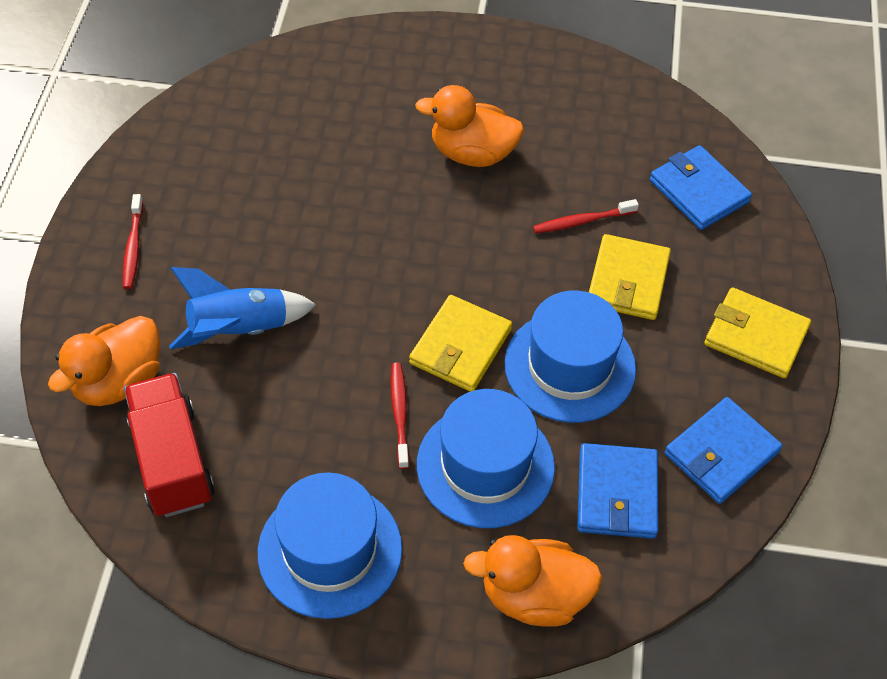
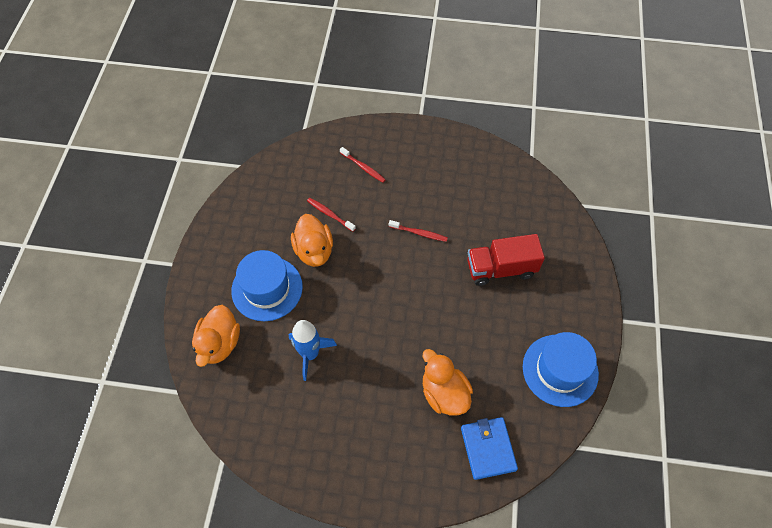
blue hat: [258,472,402,619] [417,389,555,528] [505,291,636,423] = 3 -> [231,250,303,321] [523,332,599,407] = 2
blue wallet: [577,443,658,539] [650,145,752,230] [665,397,783,504] = 3 -> [461,417,518,480] = 1
yellow wallet: [409,295,512,392] [589,234,671,320] [705,287,811,378] = 3 -> none = 0

